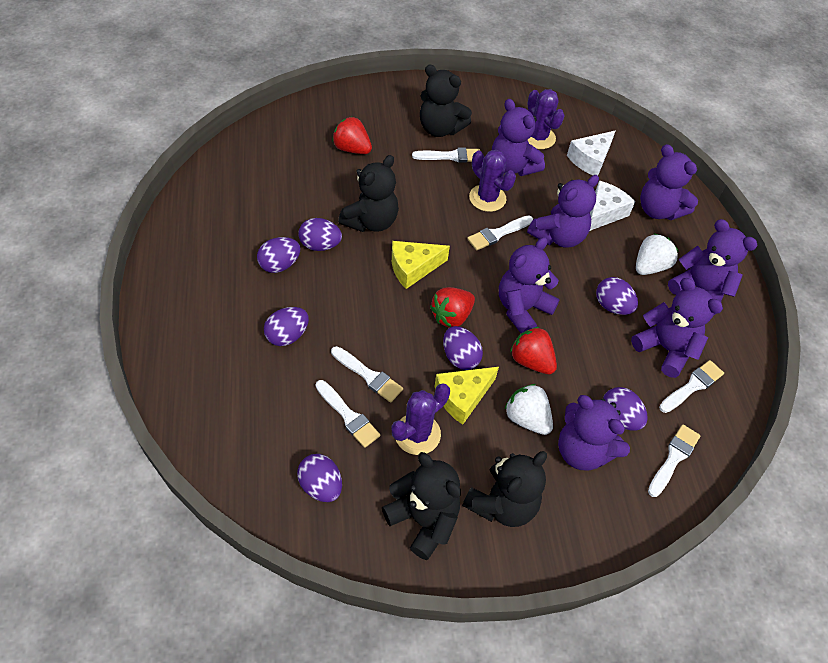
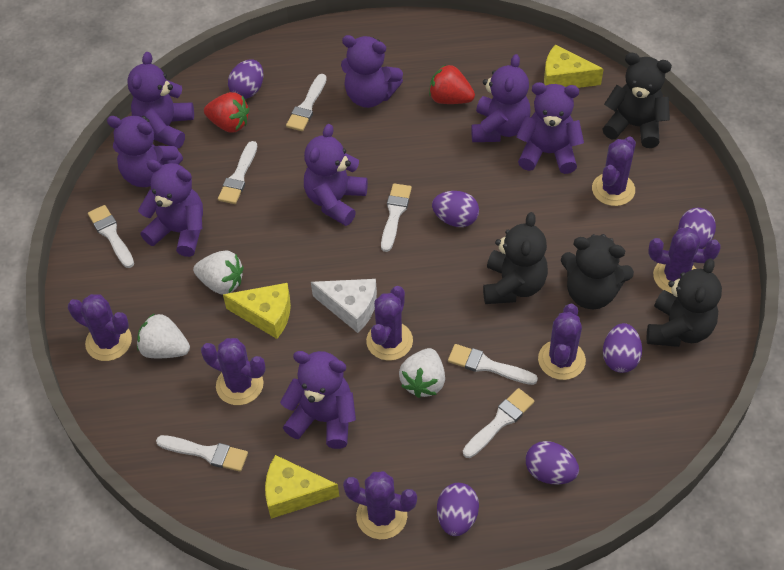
purple cactus: [391,383,450,455] [469,150,516,212] [528,89,565,149] = 3 -> [68,294,132,361] [201,338,266,405] [343,471,417,539] [366,286,413,361] [538,304,586,380] [592,136,636,206] [648,227,721,294] = 7
purple egg: [257,237,300,273] [264,307,309,346] [297,454,342,502] [298,218,342,251] [443,326,483,370] [596,277,638,315] [603,387,648,430] = 7 -> [228,59,264,99] [432,191,479,227] [437,483,479,536] [526,441,579,484] [603,323,642,373] [678,208,716,249] = 6
purple teddy bear: [492,99,545,176] [499,237,560,333] [527,175,599,248] [558,395,630,470] [631,278,723,378] [640,144,698,220] [668,219,758,316] = 7 -> [107,115,183,187] [127,52,194,149] [138,159,203,257] [280,351,356,449] [304,124,368,226] [341,35,403,108] [471,54,531,142] [516,82,584,174] = 8
red strawberry: [332,117,372,154] [430,287,475,328] [510,327,557,374] = 3 -> [204,92,249,133] [429,65,475,104] = 2
white brush: [316,380,380,448] [331,346,403,403] [412,147,480,162] [467,215,533,250] [648,424,701,497] [659,360,724,413] = 6 -> [88,205,134,268] [156,435,248,472] [218,141,257,204] [286,74,327,131] [381,183,412,252] [448,344,538,385] [463,388,534,458] = 7
white cheese: [567,131,615,175] [590,181,635,231] = 2 -> [311,279,377,333] = 1
white strawberry: [504,384,553,435] [636,233,679,275] = 2 -> [137,313,190,358] [193,250,244,295] [399,348,445,398] = 3
yellow cheese: [392,241,450,289] [434,367,499,425] = 2 -> [223,283,291,339] [265,455,340,519] [544,44,604,88] = 3

